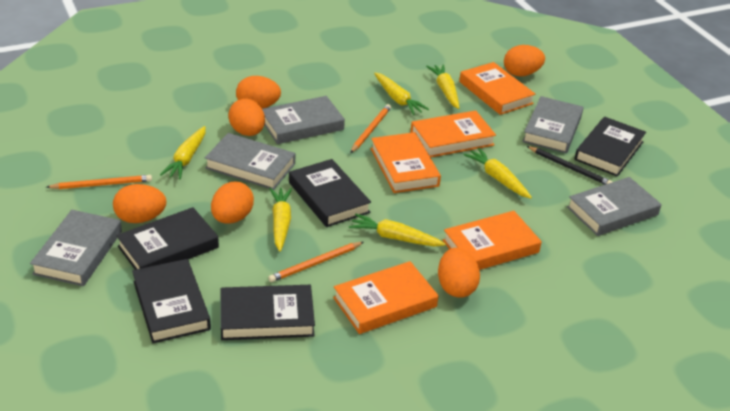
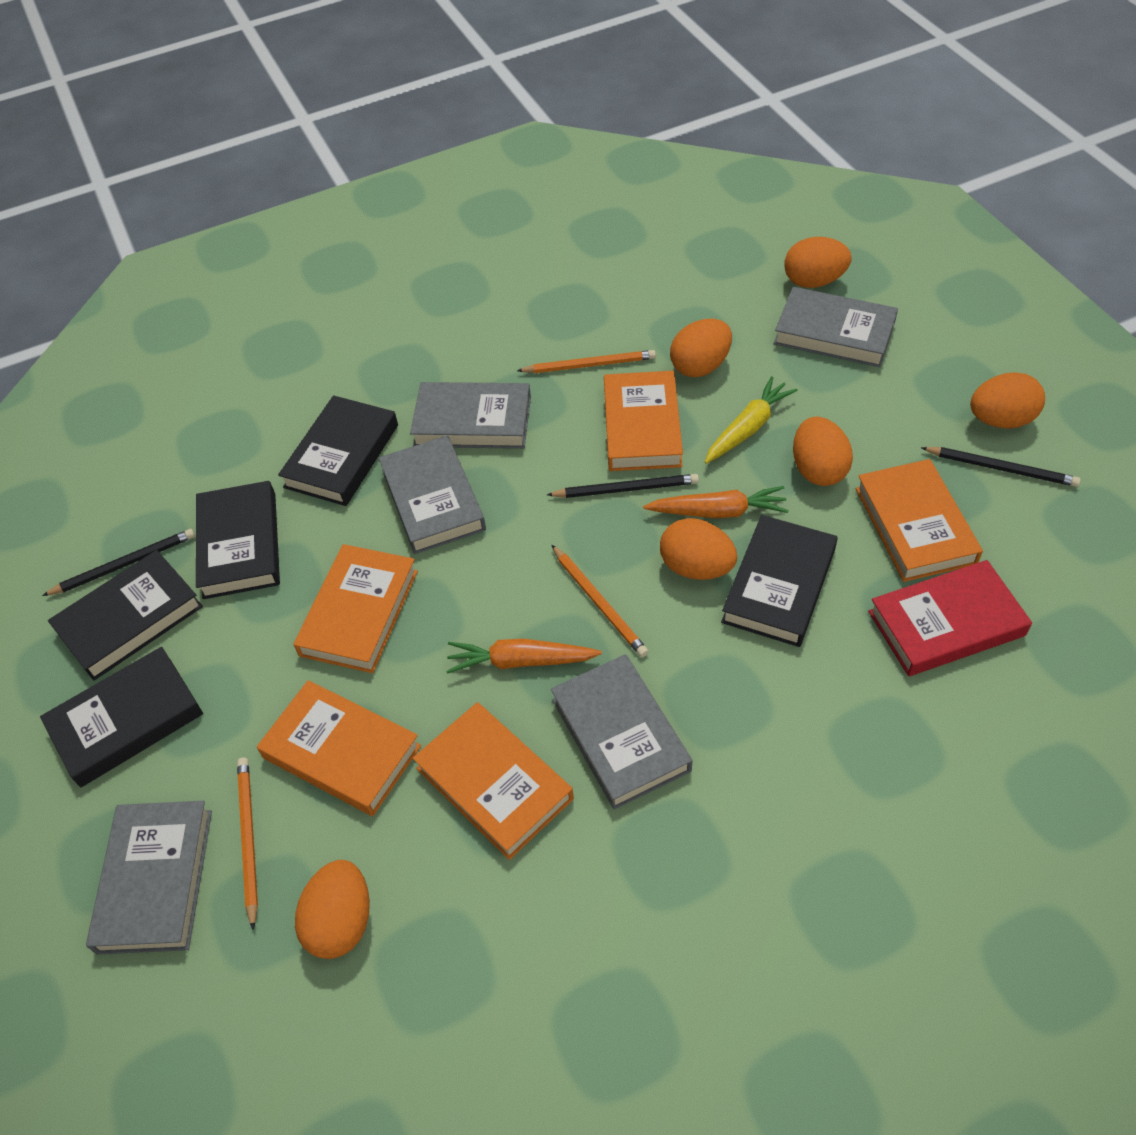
black pencil: [527,146,612,185] = 1 -> [42,529,195,596] [547,474,699,498] [921,447,1081,487] = 3
orange carrot: none = 0 -> [446,639,602,674] [643,486,789,518] = 2
red book: none = 0 -> [868,560,1032,676] = 1
yellow carrot: [160,126,206,180] [270,188,292,252] [349,214,446,246] [374,73,429,115] [426,64,459,109] [463,148,532,199] = 6 -> [705,376,798,464] = 1

